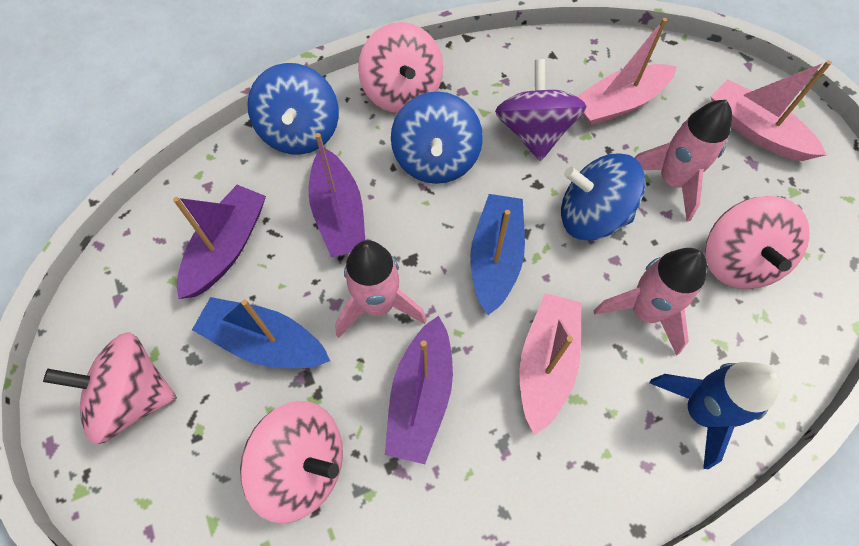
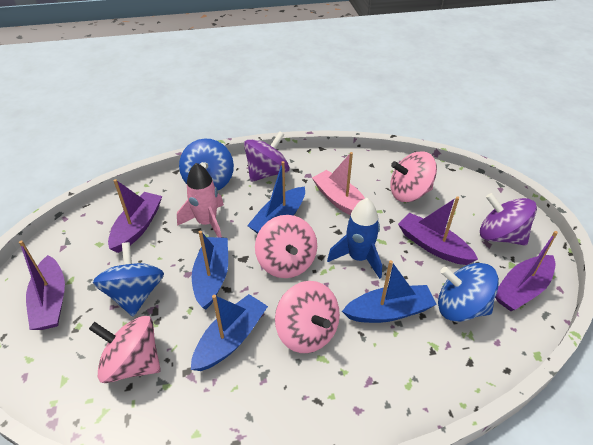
blue boat: [192,297,330,368] [470,194,525,315] = 2 -> [191,294,268,371] [192,231,228,309] [247,161,305,234] [342,260,437,323] = 4
pink boat: [519,293,581,435] [576,18,677,126] [711,60,832,161] = 3 -> [312,152,365,216] = 1
pink rocket: [335,240,427,338] [594,248,707,356] [635,100,732,221] = 3 -> [177,163,224,238] = 1
purple boat: [173,185,266,299] [308,133,365,257] [385,316,453,464] = 3 -> [19,240,65,330] [108,179,162,253] [398,196,478,265] [495,231,558,311] = 4
purple spinning top: [495,59,587,161] = 1 -> [244,131,290,182] [480,193,537,246] = 2

